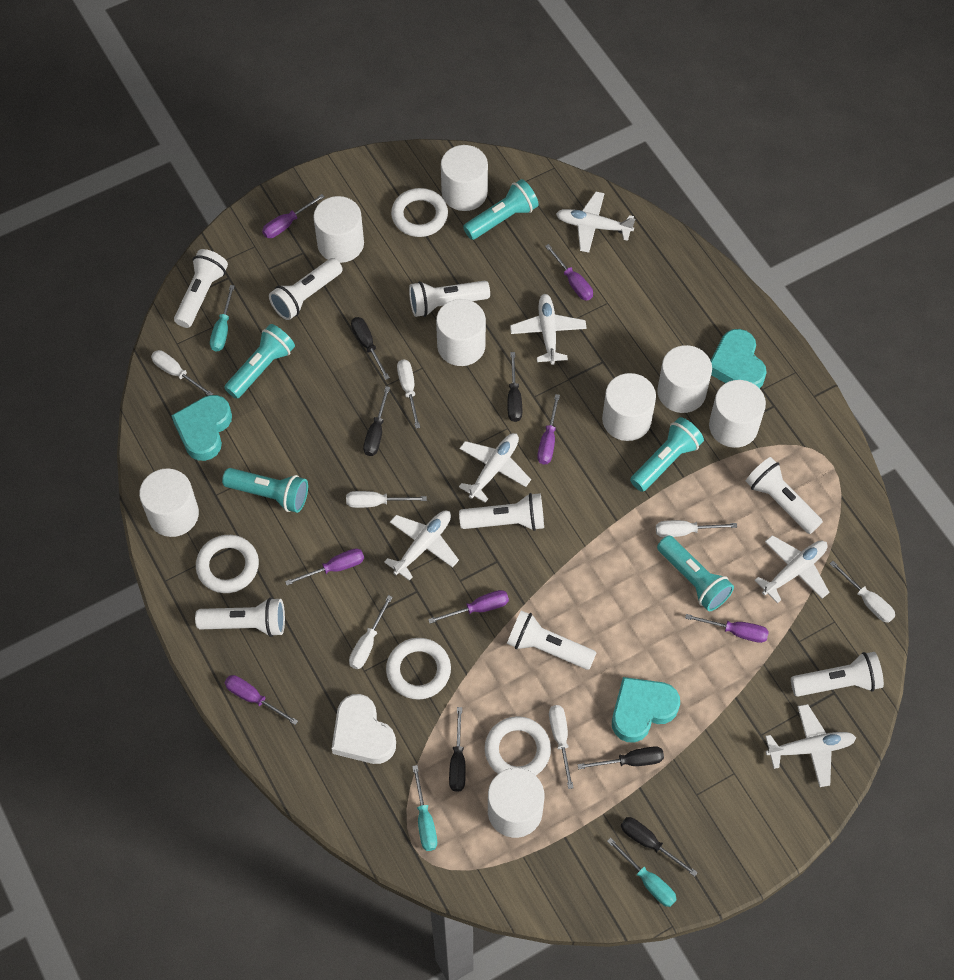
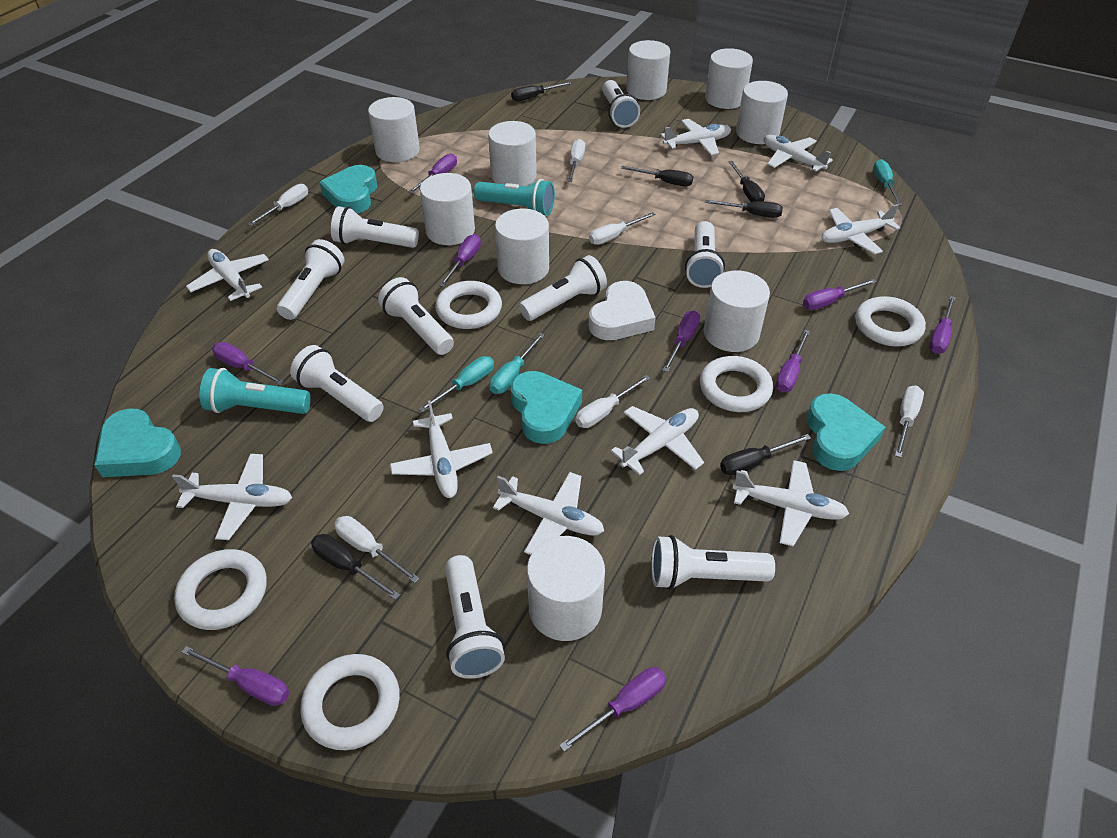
purple screwdriver: [225,675,298,725] [262,194,325,238] [285,548,364,585] [428,590,509,624] [537,394,560,465] [545,244,593,301] [685,614,769,643] = 7 -> [182,646,289,706] [212,342,284,385] [408,154,457,194] [439,234,481,287] [559,667,666,752] [662,311,700,372] [776,330,810,392] [803,279,877,310] [929,296,956,354] = 9
turquoise flashlight: [222,468,308,513] [224,324,295,399] [463,179,539,240] [630,417,704,492] [657,535,734,611] = 5 -> [200,368,311,414] [474,179,555,216] = 2
turquoise heart: [171,395,232,461] [612,677,680,743] [711,329,767,388] = 3 -> [94,409,181,477] [319,165,377,214] [511,371,582,444] [807,393,885,471] = 4
white cylinder: [139,468,199,537] [313,196,364,263] [436,299,486,366] [441,145,488,211] [488,768,544,838] [602,373,656,441] [657,345,712,413] [709,380,766,448] = 8 -> [368,97,420,162] [420,173,475,245] [488,121,537,186] [495,209,549,284] [527,536,605,641] [626,40,670,100] [704,271,770,352] [705,48,753,109] [736,81,788,144] = 9
white flashlight: [174,249,228,328] [195,598,285,637] [269,258,343,320] [409,281,490,317] [459,493,544,531] [507,611,596,670] [746,457,823,534] [791,652,884,697] = 8 -> [277,239,345,320] [290,345,384,422] [331,206,419,248] [378,277,454,355] [445,555,505,679] [519,255,607,321] [602,80,640,128] [651,535,775,590] [685,221,725,288] = 9
white plane: [384,511,459,581] [459,433,531,503] [510,294,587,365] [556,192,635,253] [755,535,830,603] [765,704,856,787] = 6 -> [172,454,292,540] [186,249,269,301] [390,400,493,498] [493,472,604,555] [611,406,704,475] [660,119,731,155] [732,460,849,546] [764,135,833,172] [821,204,900,255] = 9
white ring: [196,535,259,593] [386,638,451,700] [391,188,448,237] [485,716,551,775] = 4 -> [174,549,267,630] [300,654,400,750] [435,281,502,329] [700,356,773,412] [855,296,926,346] = 5
white screwdriver: [151,350,213,396] [346,491,427,508] [349,595,393,669] [397,359,420,429] [549,705,574,789] [656,520,737,537] [830,561,895,623] = 7 -> [248,184,308,226] [334,516,420,583] [567,139,585,182] [575,375,650,428] [589,212,656,245] [895,386,924,458] = 6

